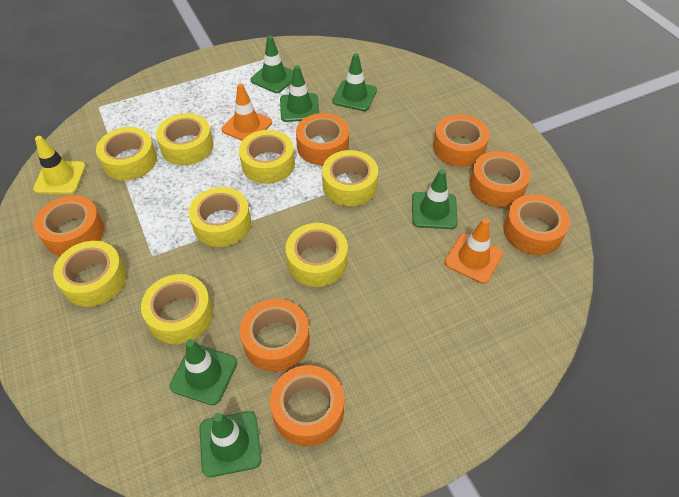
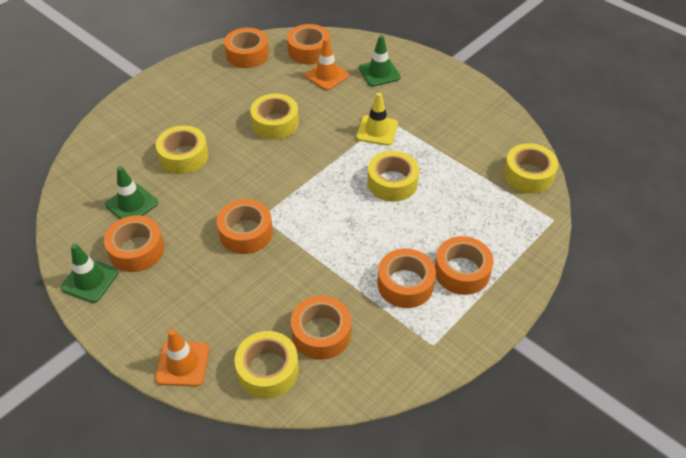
green traffic cone: [169,339,237,405] [199,411,261,477] [250,36,293,93] [280,65,320,122] [332,53,377,111] [412,169,458,229] = 6 -> [60,244,118,303] [105,166,158,219] [359,35,401,87] = 3
yellow tape: [53,241,126,307] [96,127,157,181] [141,274,213,344] [156,113,213,165] [189,187,251,247] [239,130,295,184] [286,223,348,287] [322,150,378,206] = 8 -> [156,125,208,174] [235,331,299,398] [250,94,299,140] [367,151,419,202] [503,143,558,194] = 5

